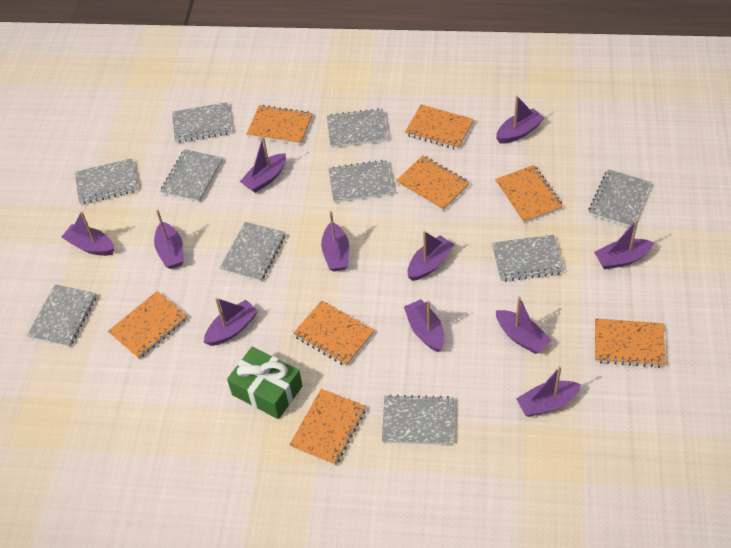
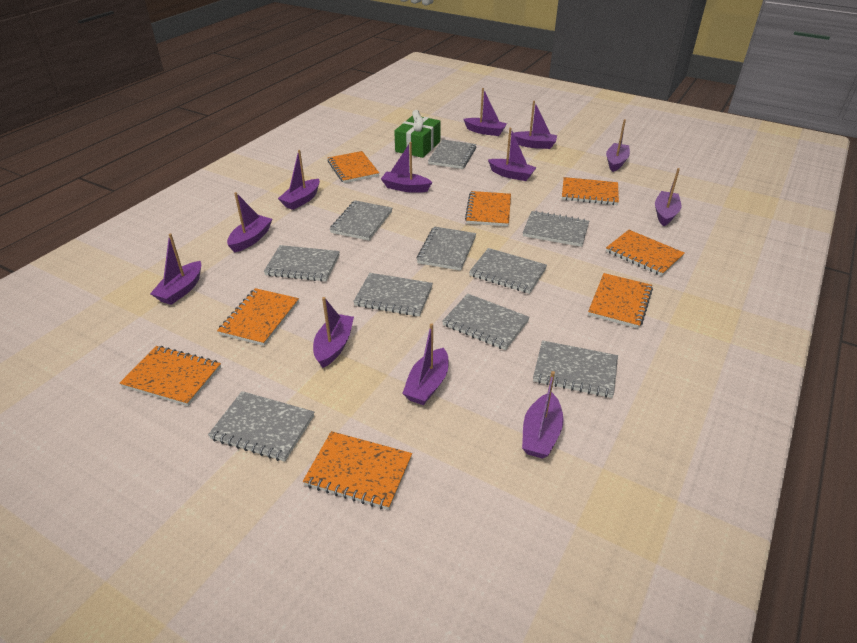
purple boat: [62,211,114,256] [154,210,184,269] [204,298,258,346] [240,136,286,193] [321,211,349,272] [404,299,444,352] [408,231,455,281] [496,96,544,144] [496,297,552,354] [516,366,581,417] [594,219,654,269] = 11 -> [150,233,201,305] [227,192,272,253] [278,150,320,210] [313,297,354,368] [381,142,432,193] [402,323,449,405] [463,88,507,136] [488,128,537,181] [514,101,557,149] [522,371,564,459] [606,119,630,172] [655,168,681,226] = 12

